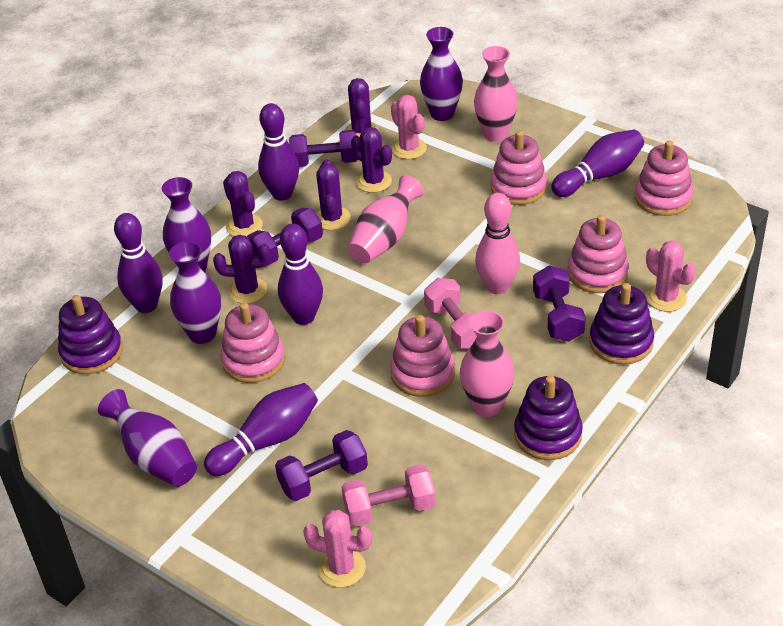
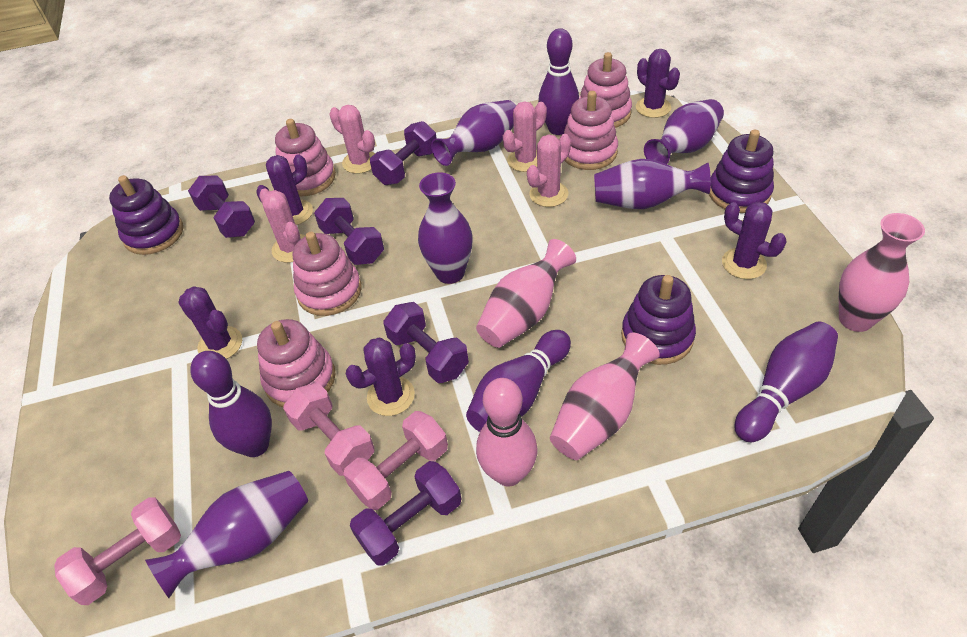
pink cactus: [303,510,372,588] [391,95,427,159] [646,241,696,312] = 3 -> [259,189,306,263] [329,105,375,174] [503,101,547,172] [527,134,571,207] = 4
pink dumbbell: [342,464,436,527] [424,278,477,349] = 2 -> [54,497,181,605] [283,383,375,476] [343,411,448,510] = 3
purple bowling pin: [114,213,163,313] [204,383,318,476] [258,103,299,201] [278,223,323,325] [551,130,644,197] = 5 -> [190,351,272,457] [466,330,571,432] [538,28,579,135] [734,321,838,442] = 4
purple dumbbell: [247,208,323,266] [275,430,368,501] [289,130,358,167] [533,265,586,342] = 4 -> [188,176,255,238] [314,198,384,265] [350,461,461,566] [370,121,436,185] [383,302,469,383] = 5
purple vase: [98,389,197,487] [162,177,211,272] [169,241,221,344] [420,27,463,121] = 4 -> [145,471,308,598] [418,172,473,284] [431,100,516,166] [594,159,711,209] [644,99,724,164] = 5

